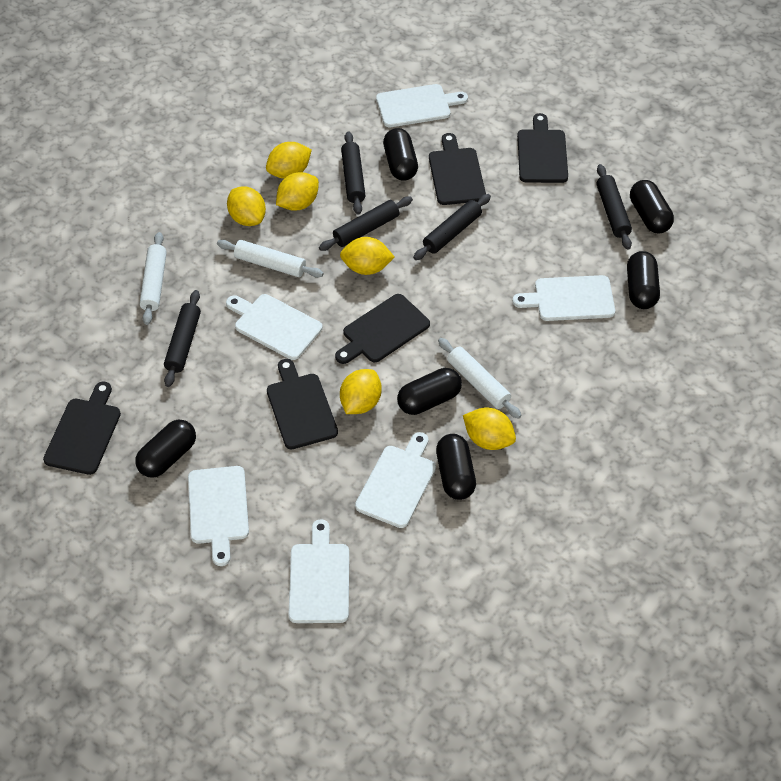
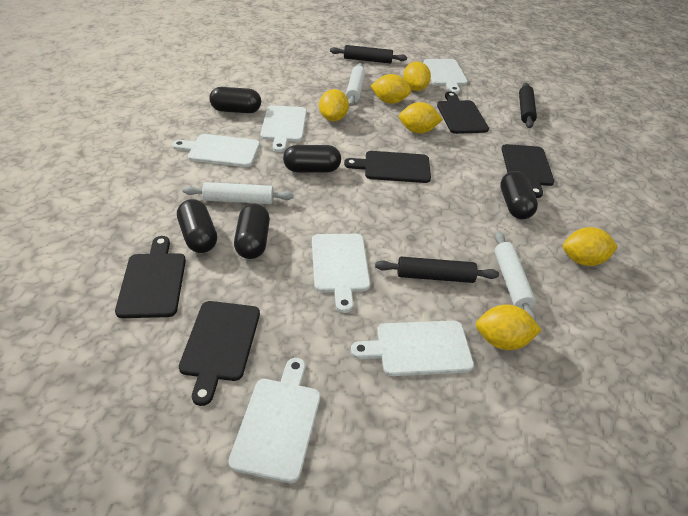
black capsule: [136,420,196,478] [383,128,418,181] [397,368,462,415] [436,434,476,500] [627,251,660,309] [630,180,674,233] = 6 -> [177,199,217,253] [209,87,261,113] [234,203,270,259] [283,145,341,172] [500,171,538,219] = 5
black rolling pin: [164,290,201,387] [319,196,413,251] [341,132,366,215] [413,194,491,260] [596,164,632,250] = 5 -> [330,45,407,64] [375,257,499,283] [519,83,537,128] = 3

